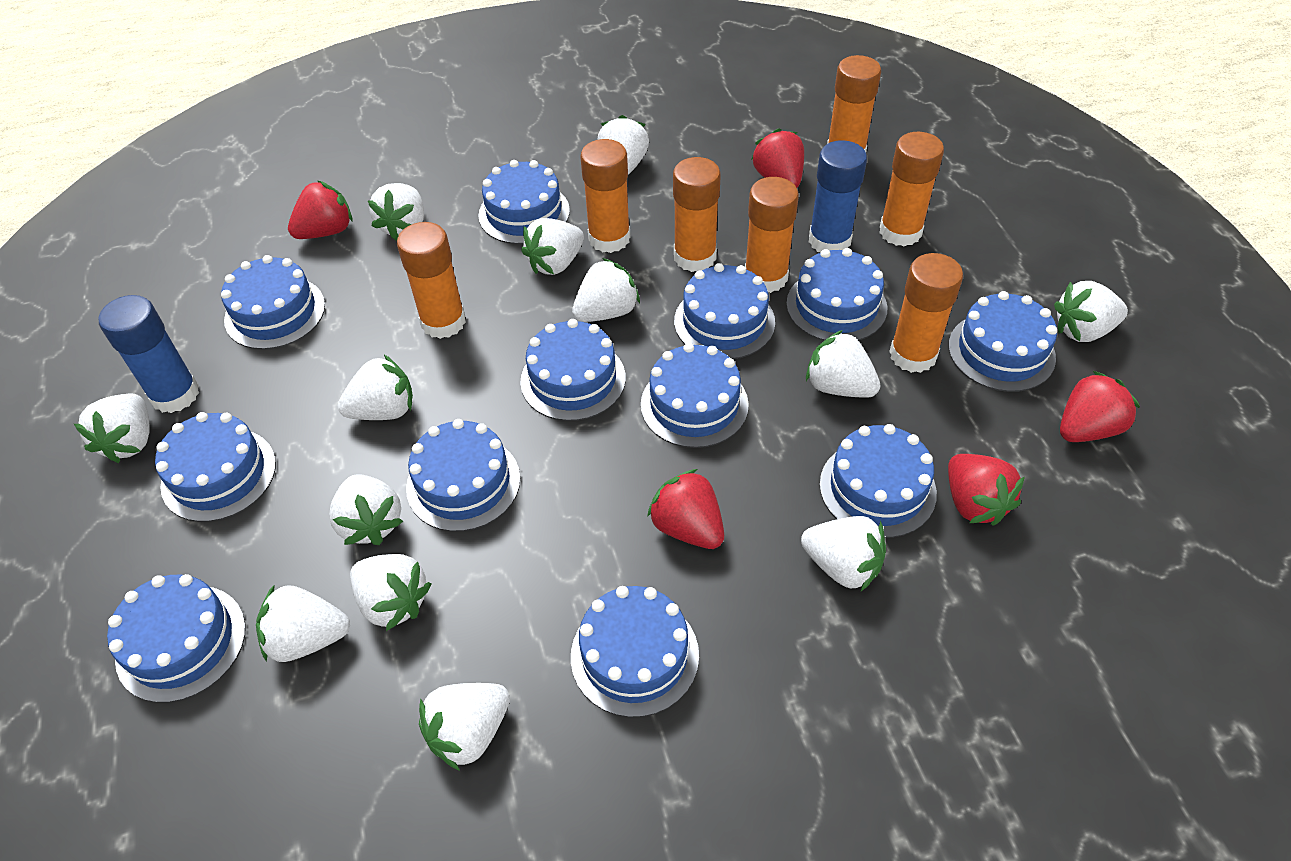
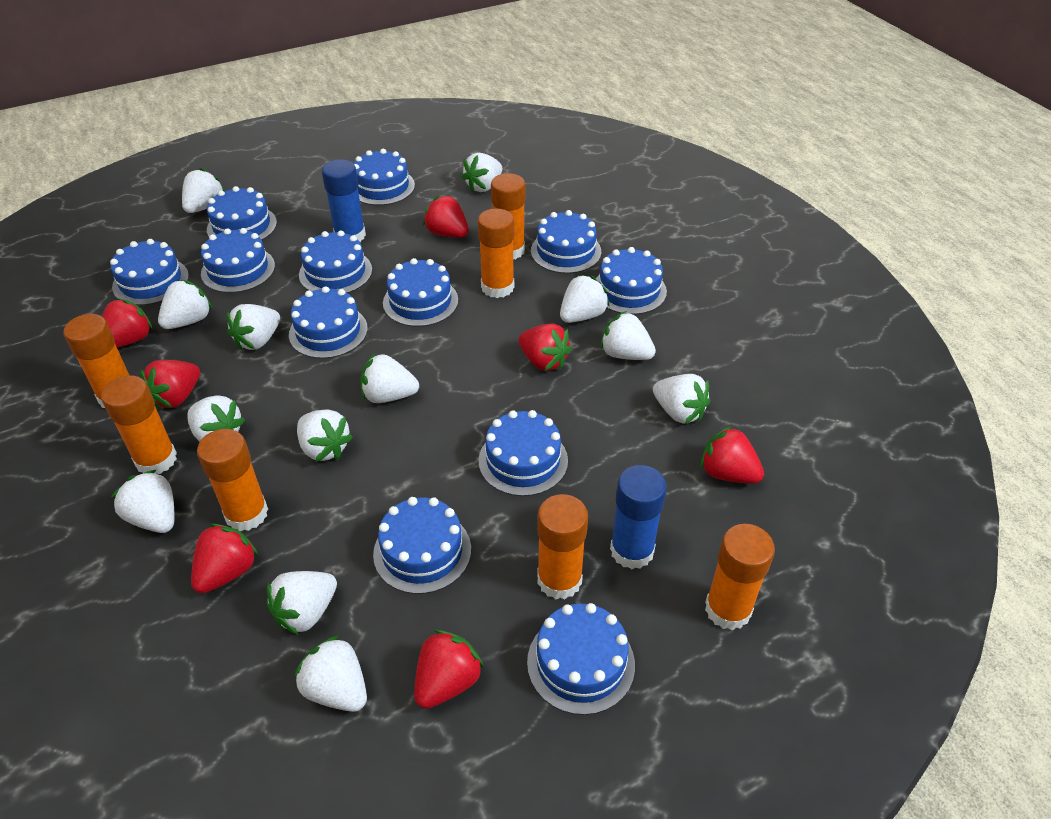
red strawberry: [288,180,353,239] [647,469,724,549] [751,128,804,188] [948,454,1025,526] [1060,371,1140,442] = 5 -> [102,299,152,348] [141,360,200,409] [191,524,258,593] [414,630,484,709] [423,195,469,238] [519,323,572,371] [700,426,764,484] = 7

